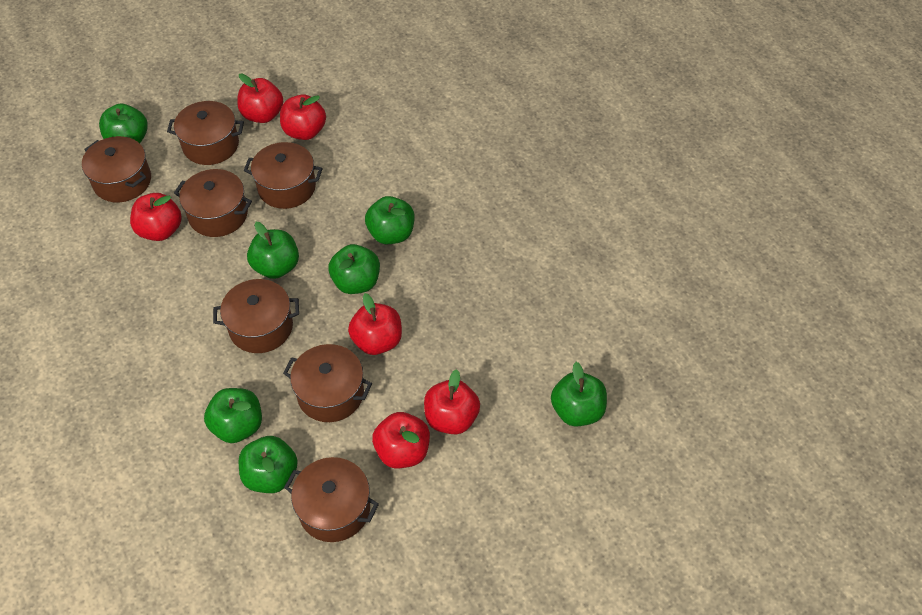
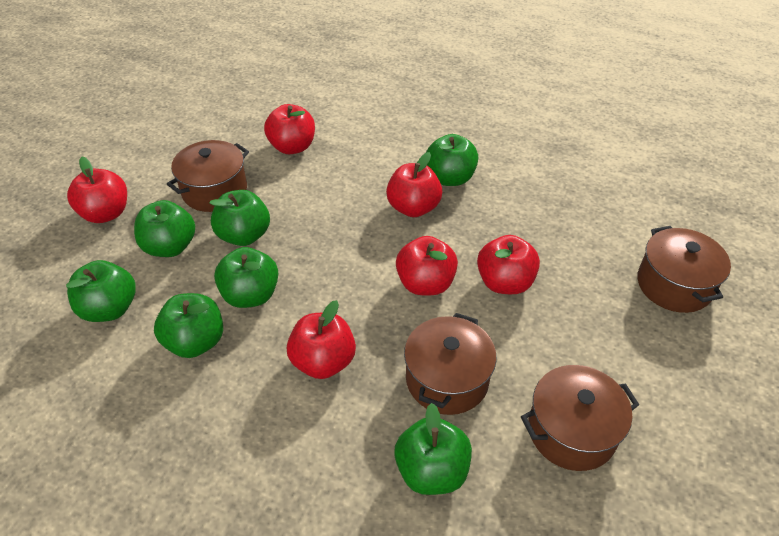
brown pot: [82,136,151,202] [167,101,244,165] [174,169,252,237] [213,279,299,353] [244,142,323,209] [283,344,372,422] [284,457,379,542] = 7 -> [167,140,249,212] [404,313,496,415] [521,365,639,471] [637,226,731,313] = 4

